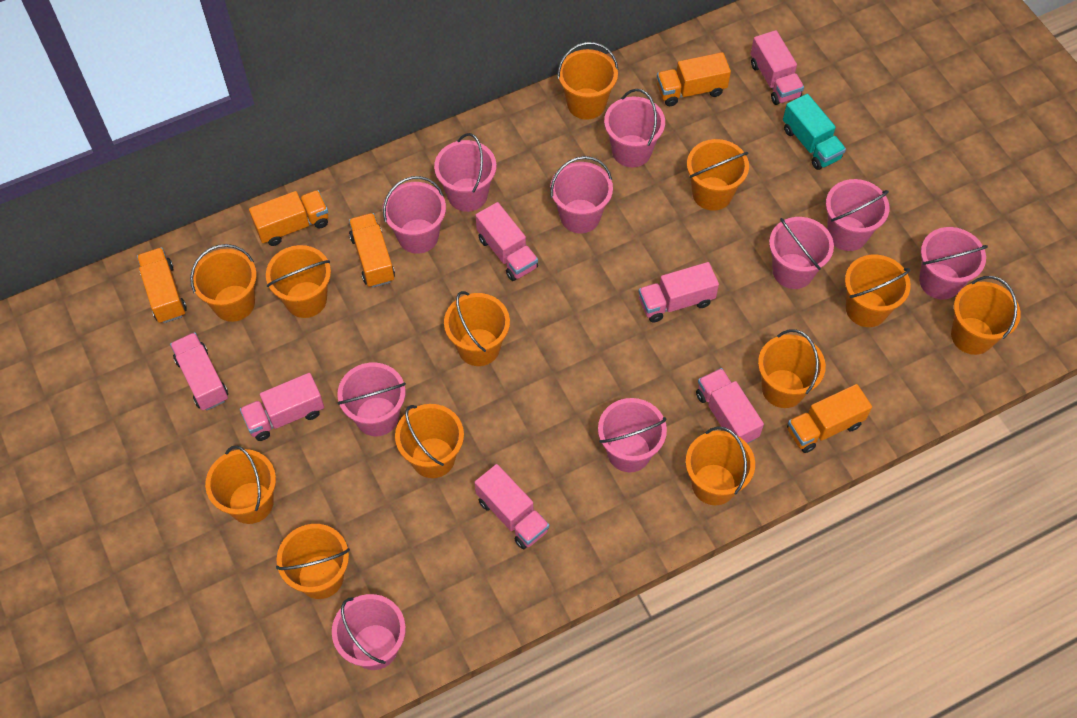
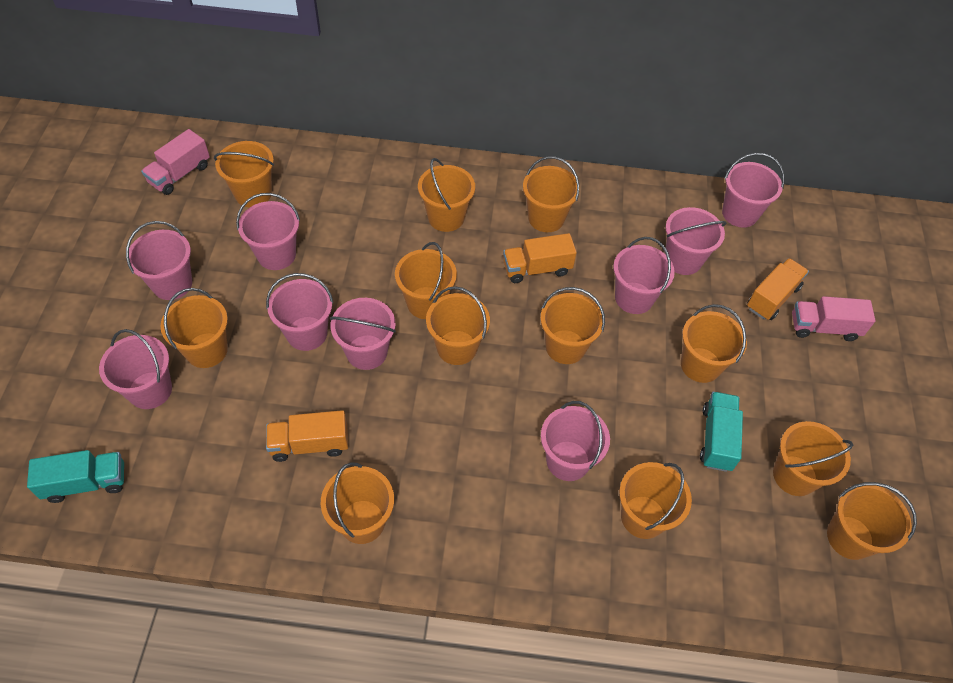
orange truck: [137,247,187,323] [249,190,328,246] [349,213,395,288] [657,52,731,106] [787,384,872,453] = 5 -> [266,410,348,462] [503,233,577,283] [747,258,809,320] = 3
pink bucket: [332,594,406,670] [337,362,406,436] [383,176,446,254] [434,133,496,212] [550,156,613,233] [598,398,667,472] [604,89,665,167] [769,217,834,289] [826,179,890,251] [919,227,988,299] = 10 -> [99,329,172,409] [126,221,192,300] [236,193,300,270] [266,273,334,351] [330,298,396,370] [541,401,610,481] [613,237,675,314] [665,207,727,275] [722,153,785,228] = 9
pink truck: [170,332,228,411] [240,373,324,441] [475,202,538,281] [475,464,549,549] [639,262,719,323] [696,368,764,444] [751,30,804,105] = 7 -> [141,129,210,195] [792,296,876,341] = 2
turquoise truck: [783,94,846,170] = 1 -> [27,450,124,503] [700,392,743,472] = 2

